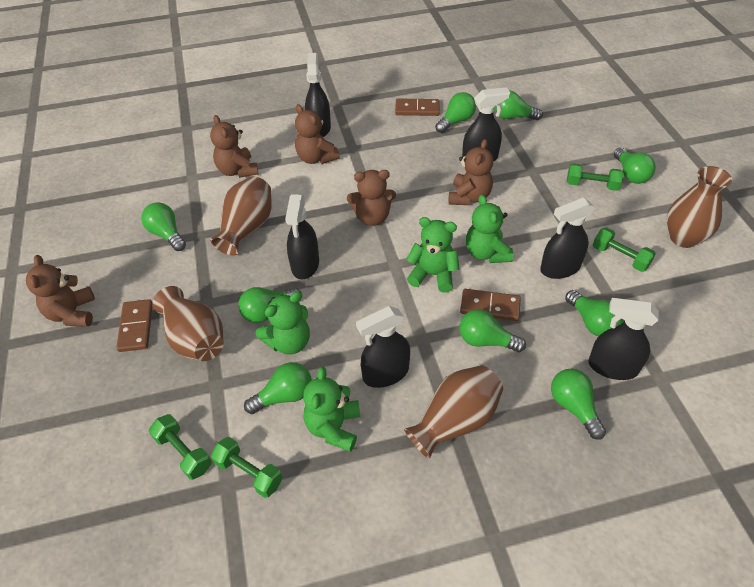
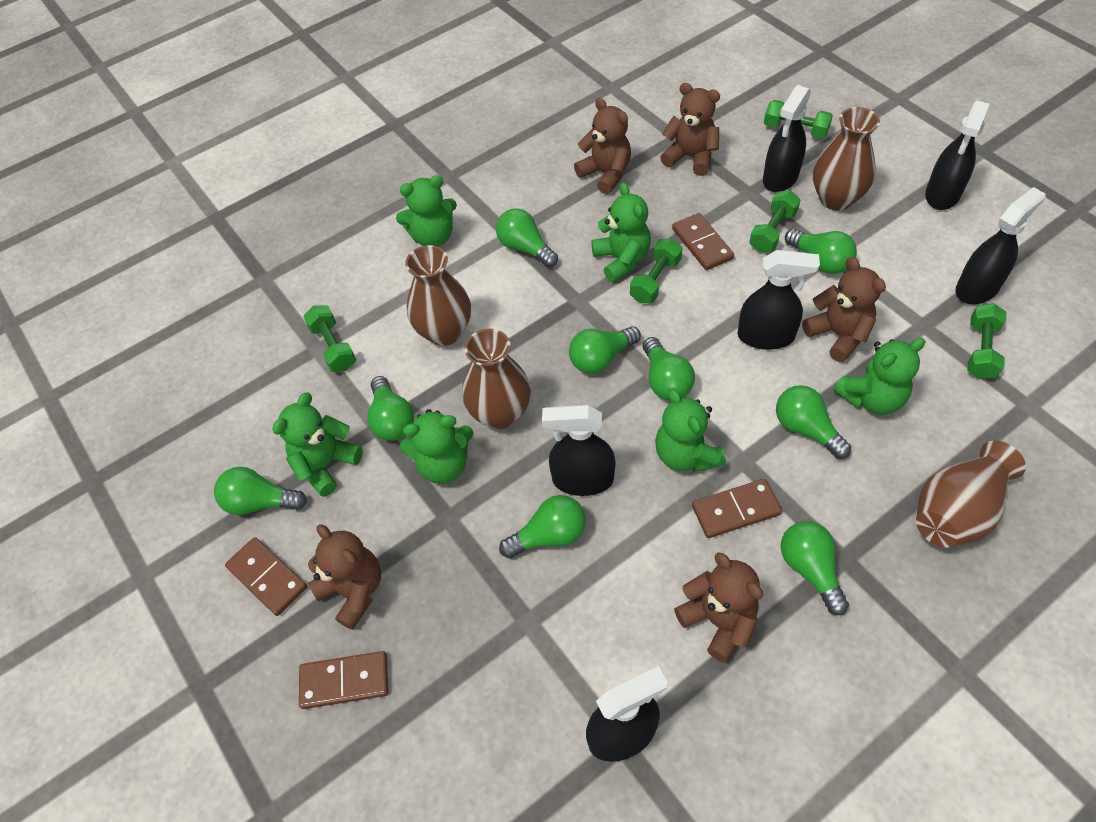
brown domino: [116,299,153,352] [395,99,440,116] [460,289,521,321] = 3 -> [225,537,307,616] [299,651,388,709] [672,213,734,270] [692,479,782,538] = 4
green dumbbell: [149,414,212,480] [211,437,283,498] [567,163,624,191] [593,227,656,272] = 4 -> [304,305,356,372] [630,238,682,303] [749,190,801,252] [764,100,833,139] [967,303,1006,379] = 5
green teddy bear: [256,292,310,355] [303,367,360,452] [406,217,460,293] [466,194,513,263] = 4 -> [273,393,363,497] [396,175,457,247] [400,409,473,484] [591,182,651,282] [655,389,726,472] [833,338,926,415] = 6

